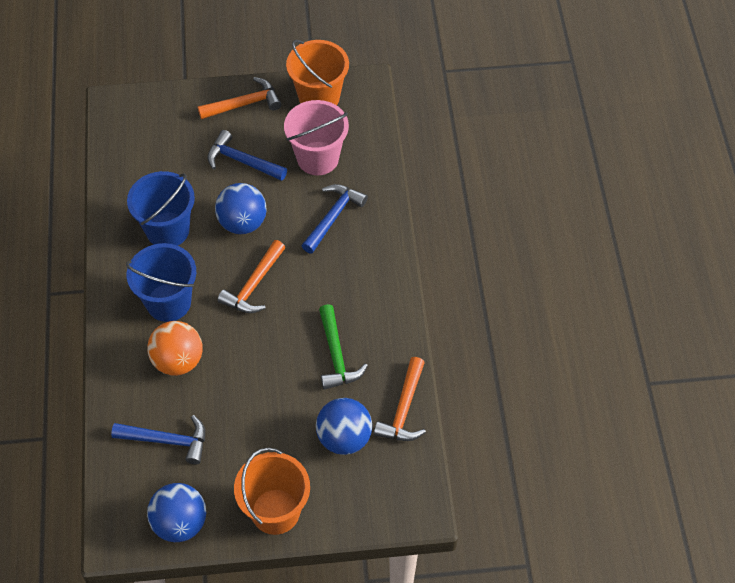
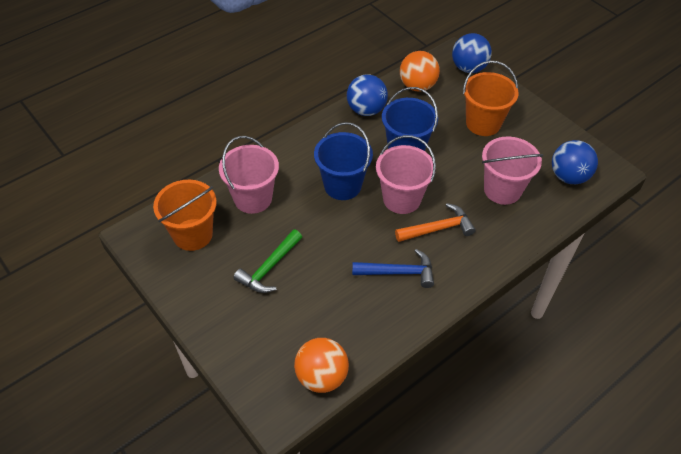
blue hammer: [111,415,205,464] [207,130,287,181] [302,184,368,253] = 3 -> [352,249,434,288] = 1
orange ball: [147,321,202,376] = 1 -> [294,338,349,393] [400,51,440,92] = 2
orange hammer: [198,77,281,119] [217,240,286,313] [374,357,426,441] = 3 -> [395,203,476,242] = 1
pink bucket: [284,100,349,175] = 1 -> [219,136,279,214] [376,135,436,214] [482,137,543,205] = 3

